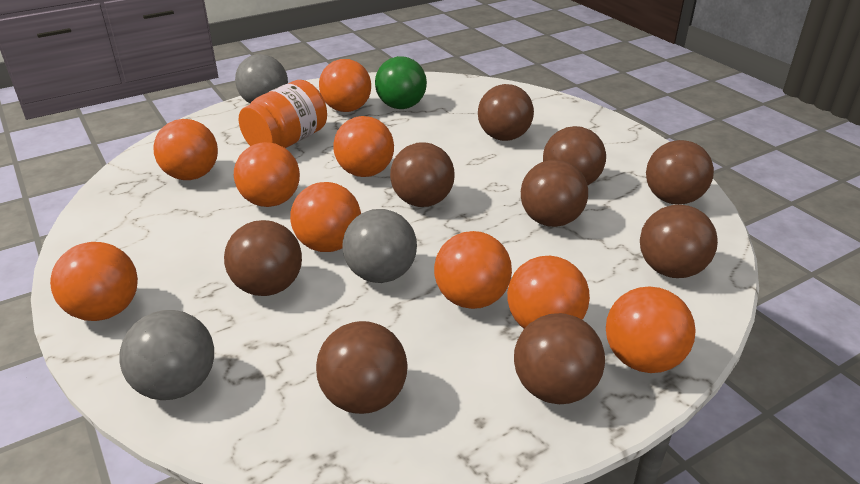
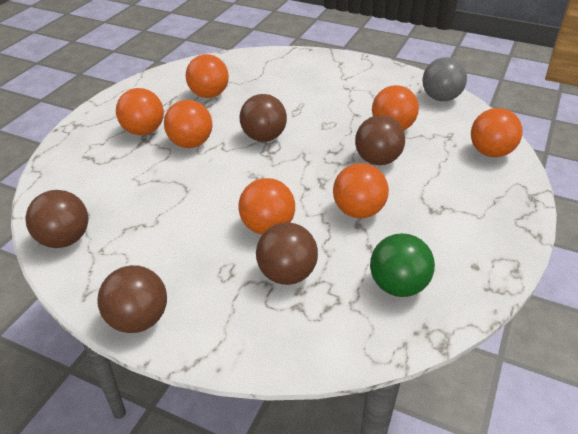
brown ball: [224,220,302,296] [316,321,408,414] [390,142,455,207] [478,84,534,141] [514,313,605,404] [521,160,588,227] [543,126,606,185] [640,205,718,278] [646,140,714,205] = 9 -> [25,190,88,248] [97,265,167,333] [239,94,287,142] [256,222,318,285] [355,115,405,165] = 5
grey ball: [119,310,214,400] [235,54,288,104] [342,209,417,283] = 3 -> [422,57,467,101] = 1
orange ball: [50,242,138,321] [153,119,218,180] [234,142,300,207] [290,182,361,252] [319,59,371,112] [333,116,394,177] [434,231,512,309] [507,256,590,329] [606,287,696,373] = 9 -> [116,88,164,135] [164,100,212,148] [186,54,229,98] [238,178,295,235] [333,163,389,218] [372,85,419,130] [471,108,523,157] = 7
orange jar: [239,80,327,148] = 1 -> none = 0

